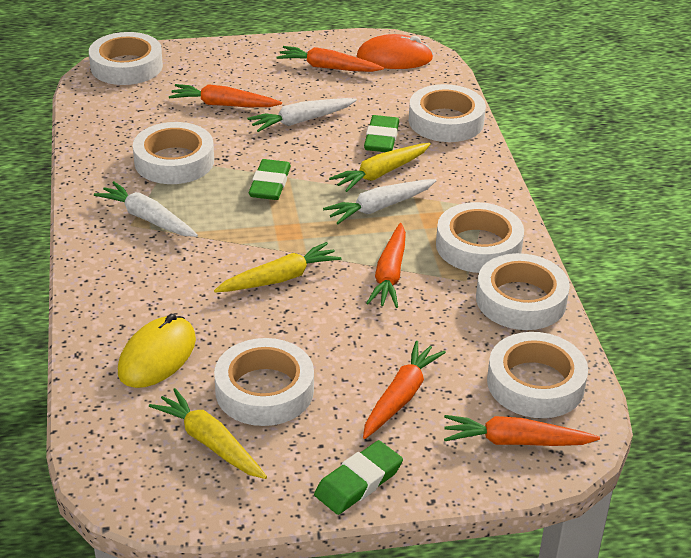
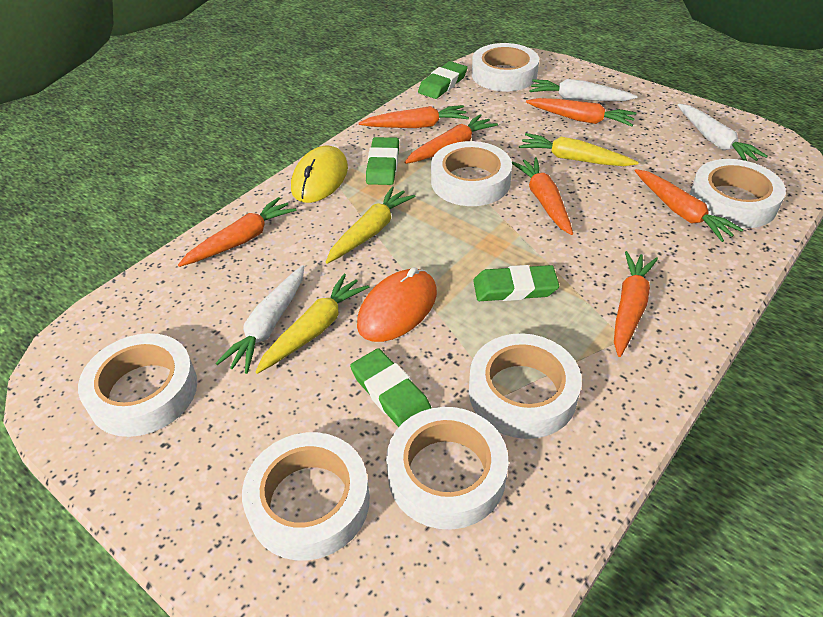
green eraser: [249,159,291,200] [314,440,403,515] [364,115,399,152] = 3 -> [350,348,432,427] [366,137,399,185] [418,61,468,99] [473,265,559,301] = 4
orange carrot: [169,84,282,107] [277,46,384,72] [363,341,446,439] [366,223,406,308] [444,415,600,446] = 5 -> [178,197,296,267] [359,105,469,128] [404,114,498,164] [512,157,573,235] [526,98,636,126] [614,251,658,357] [635,169,743,242] = 7

